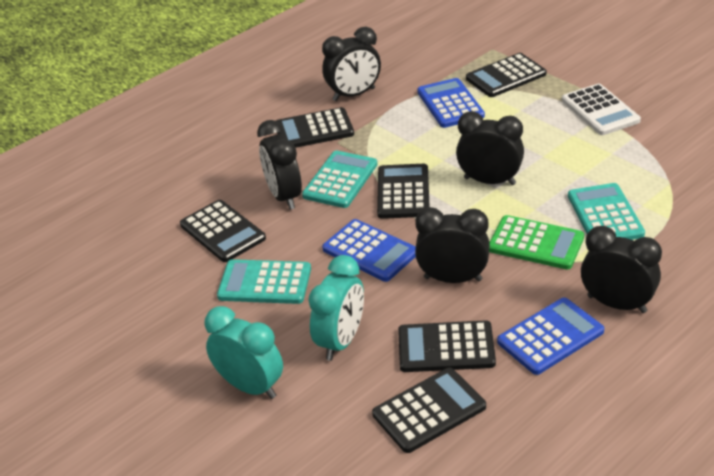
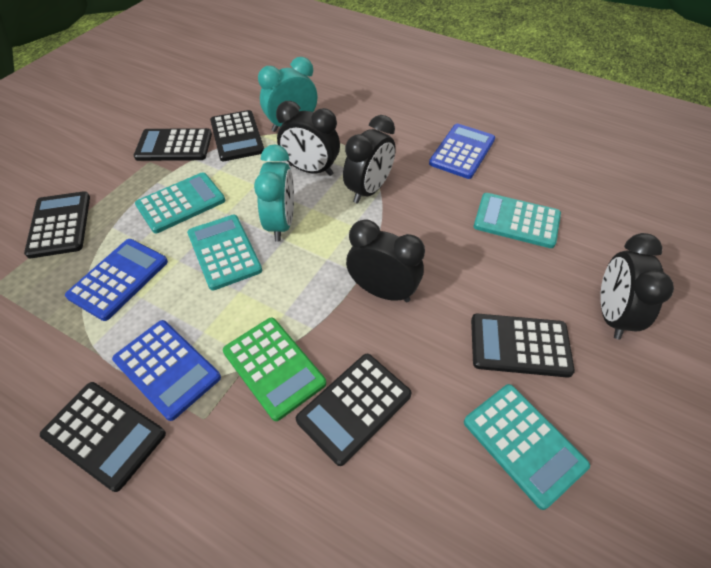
black clock: [257,120,302,210] [322,27,381,101] [415,207,490,283] [456,111,524,185] [581,226,662,313] = 5 -> [276,101,340,176] [343,115,396,204] [346,220,425,302] [600,233,674,340] = 4
turquoise calculator: [217,259,311,304] [302,151,378,208] [568,183,645,240] = 3 -> [135,172,225,233] [187,215,262,291] [464,384,590,510] [474,193,561,248] = 4
white calculator: [562,84,641,135] = 1 -> none = 0

